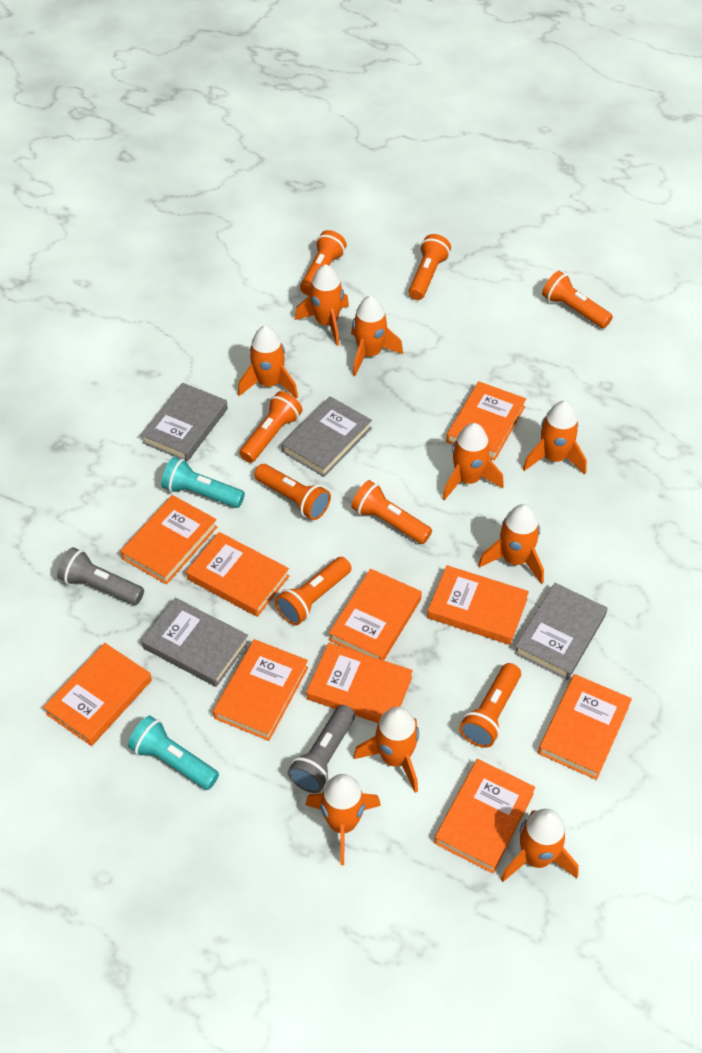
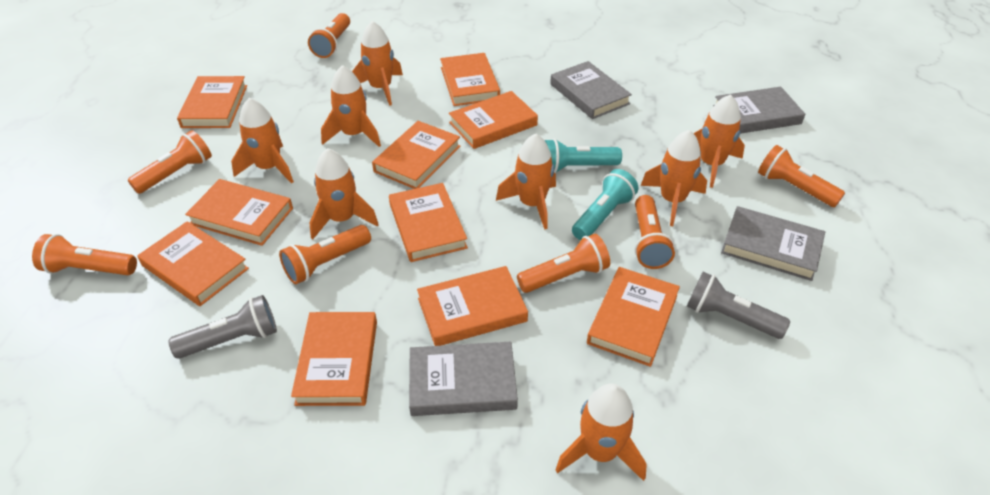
orange flashlight: [239,391,302,463] [254,464,331,520] [275,557,352,625] [300,230,347,296] [351,480,432,544] [409,234,451,300] [459,663,521,748] [542,271,613,328] = 8 -> [32,234,137,275] [128,130,212,194] [279,225,371,284] [308,13,350,58] [517,234,610,293] [635,195,675,269] [758,145,845,207] = 7
orange rocket: [238,326,298,398] [295,264,349,346] [305,774,381,865] [351,295,403,376] [353,707,419,793] [442,423,504,501] [478,504,544,584] [501,809,579,882] [523,401,587,474] = 9 -> [231,98,294,183] [309,148,379,239] [321,65,381,147] [352,21,403,106] [496,133,556,229] [556,384,647,481] [641,130,707,226] [693,94,745,188] = 8

